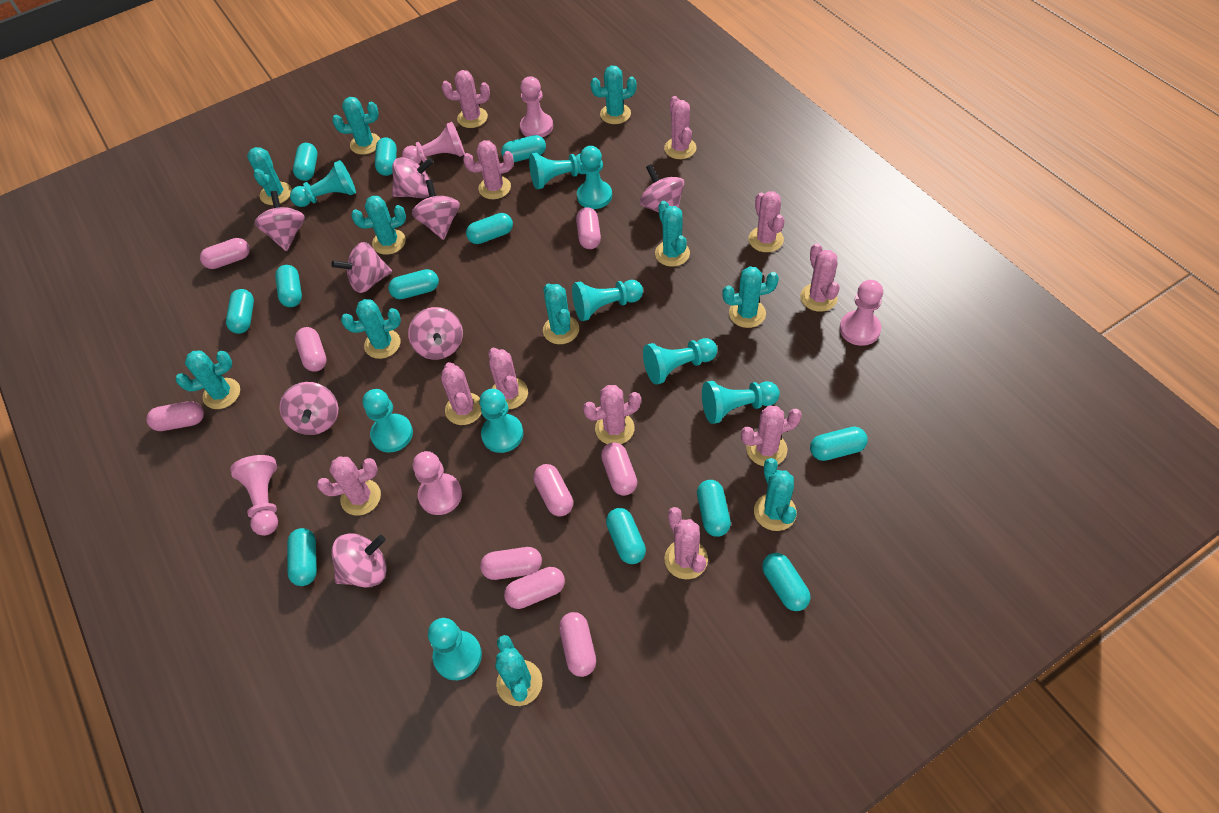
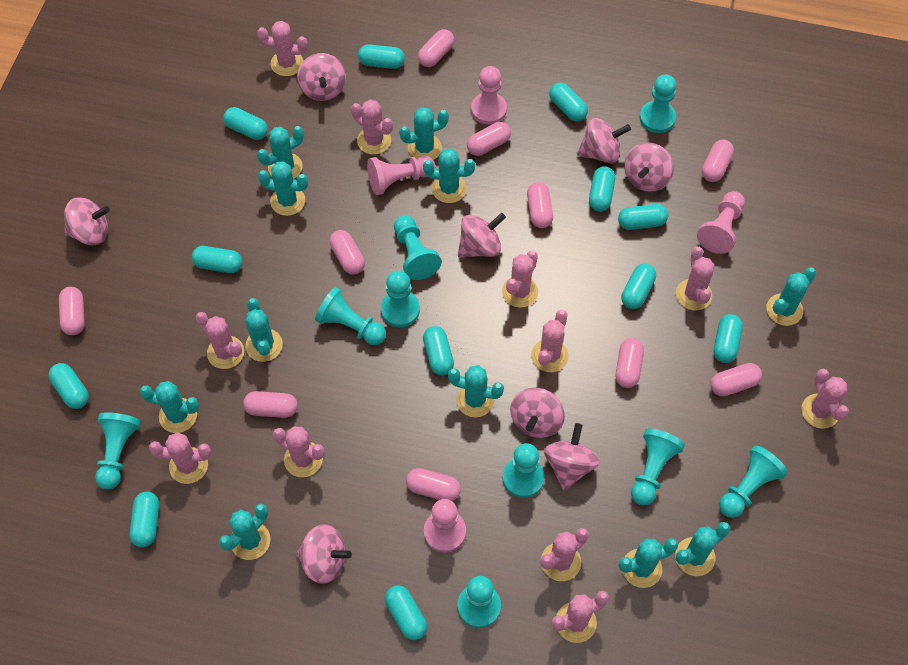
pink capsule: [147,401,204,431] [200,238,250,269] [295,327,327,372] [480,547,542,580] [504,567,565,609] [533,464,573,516] [559,612,596,677] [576,207,601,249] [601,442,637,496] = 9 -> [59,287,85,335] [243,391,298,418] [330,230,365,275] [406,468,461,501] [418,29,454,67] [467,122,511,156] [527,182,553,228] [616,338,644,388] [702,140,734,182] [710,363,762,396] = 10
pink pawn: [230,455,278,536] [402,122,465,164] [413,451,462,515] [520,76,553,137] [839,280,883,346] = 5 -> [367,156,435,195] [424,499,466,553] [471,66,507,125] [697,191,745,254] = 4

